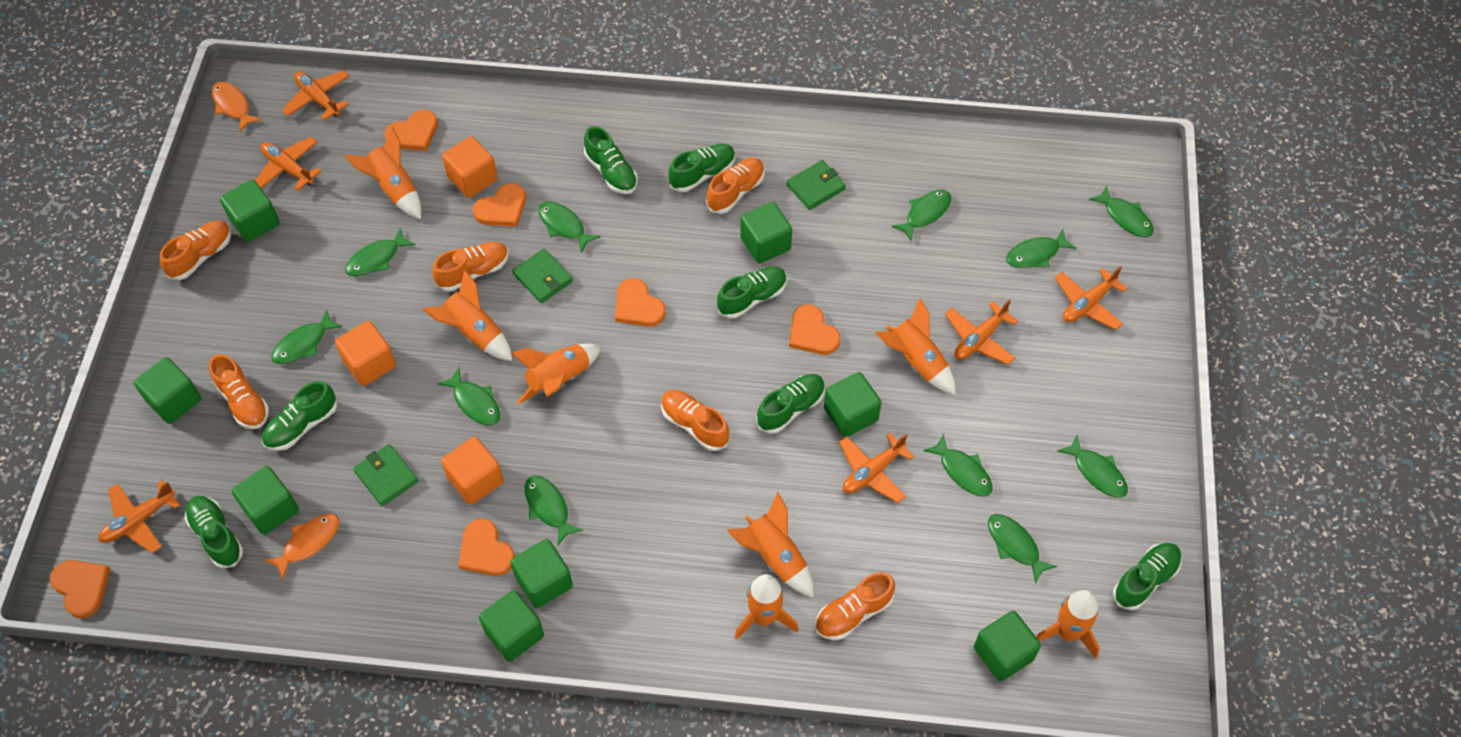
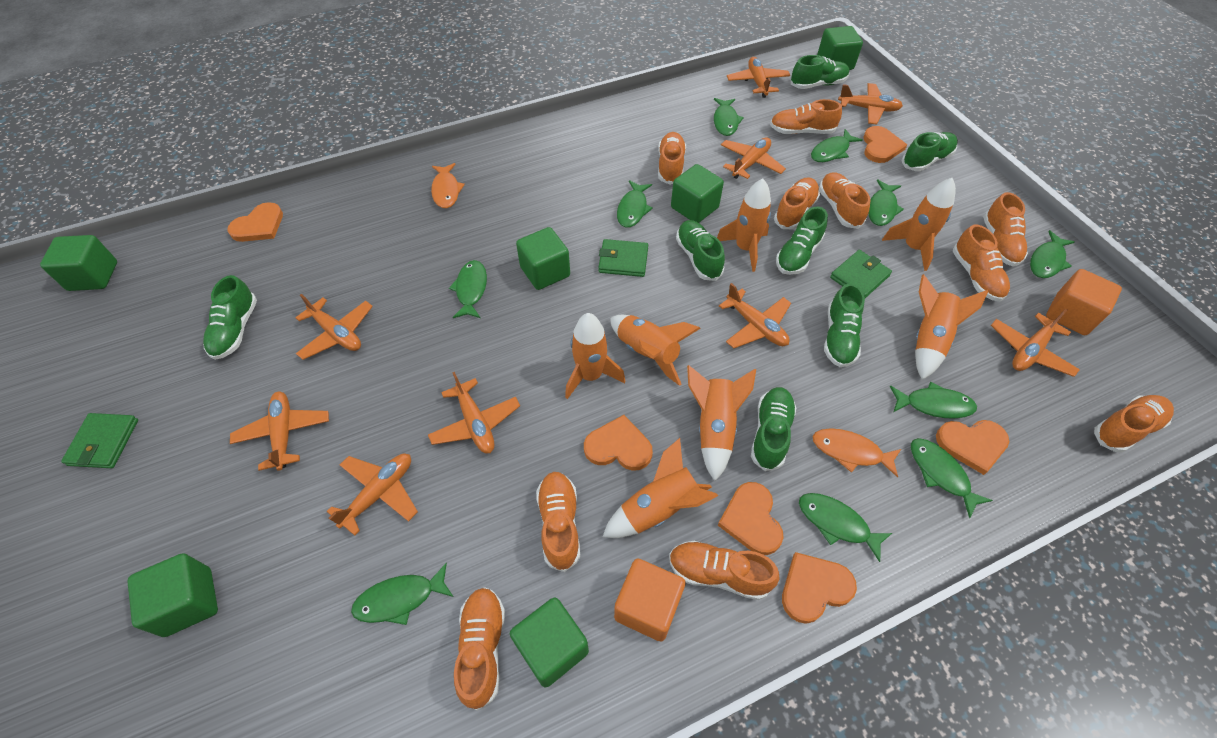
green cube: [134,357,201,424] [220,180,280,242] [232,466,299,535] [479,590,544,662] [510,539,573,608] [740,202,792,264] [824,372,882,437] [974,611,1041,682] = 8 -> [40,235,117,291] [127,553,218,637] [510,598,589,687] [516,227,570,290] [671,164,724,223] [817,26,863,70] = 6
green fish: [271,310,343,364] [345,228,415,276] [438,368,500,425] [525,475,583,545] [539,202,600,253] [892,190,951,241] [923,433,993,496] [988,514,1057,584] [1006,229,1077,268] [1057,435,1128,498] [1089,185,1154,237] = 11 -> [351,563,453,625] [449,260,487,318] [617,180,653,228] [714,98,744,136] [799,493,892,562] [811,129,863,162] [868,180,904,226] [890,382,977,419] [911,438,993,518] [1030,230,1075,278] = 10
orange cube: [335,321,396,386] [441,437,504,505] [442,136,498,198] = 3 -> [614,558,686,641] [1046,269,1122,335] = 2
orange plane: [98,480,180,553] [255,137,321,191] [282,70,349,120] [839,433,915,503] [945,299,1018,365] [1055,266,1127,330] = 6 -> [230,392,329,471] [295,294,373,360] [327,454,418,536] [428,372,520,453] [719,283,791,348] [721,137,786,179] [727,57,790,98] [838,83,903,125] [991,309,1080,377] = 9
orange shoe: [160,221,232,280] [209,354,269,429] [432,242,509,291] [661,390,730,451] [706,158,765,214] [815,572,895,640] = 6 -> [454,587,505,711] [536,472,580,572] [658,132,686,185] [669,541,779,600] [770,99,842,134] [774,177,820,230] [819,172,870,229] [953,225,1010,302] [983,192,1028,266] [1094,395,1174,452] = 10

